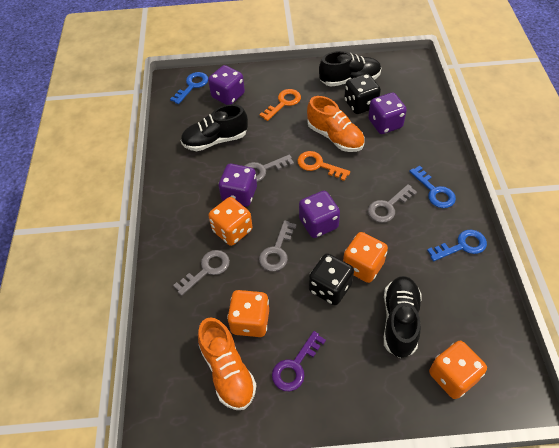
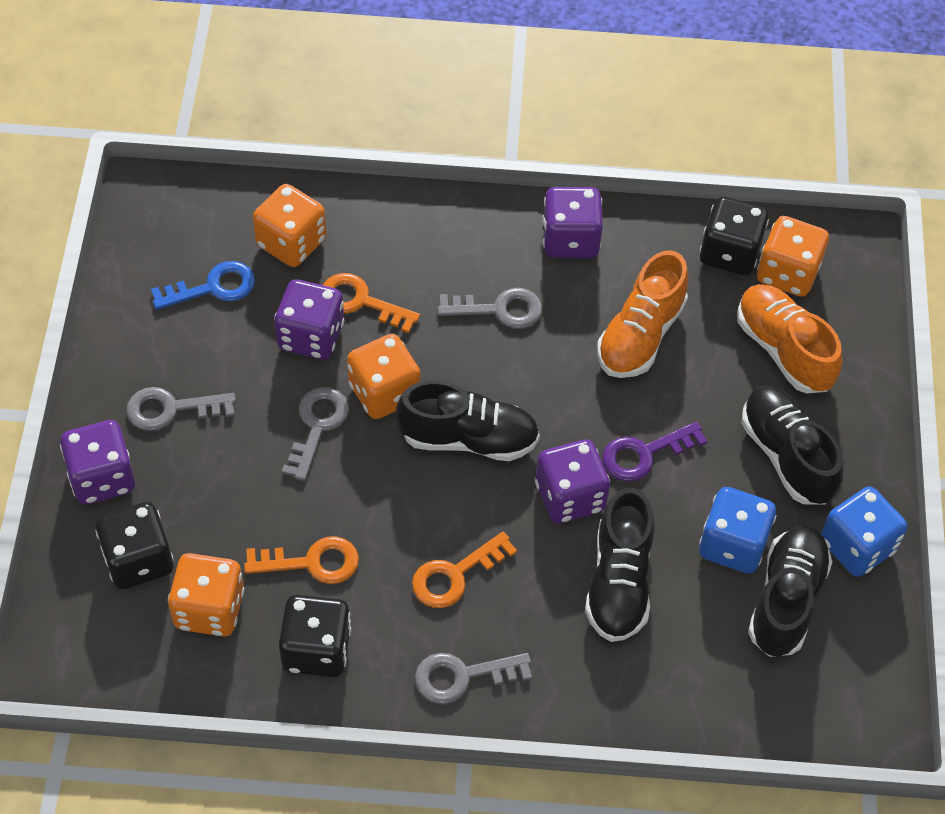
black dice: [309,253,354,305] [344,74,381,114] = 2 -> [95,502,174,589] [279,595,351,677] [700,197,769,275] = 3
black shoe: [181,104,248,151] [319,51,382,87] [384,276,422,358] = 3 -> [396,381,540,461] [585,487,654,642] [741,385,843,505] [748,526,832,657] = 4
blue dice: none = 0 -> [699,487,776,573] [821,486,907,577] = 2
blue key: [170,72,208,104] [409,166,456,208] [427,230,487,261] = 3 -> [151,261,255,310] = 1
orange key: [259,89,301,121] [297,151,350,181] = 2 -> [244,536,359,584] [323,273,420,333] [412,532,517,608] = 3

